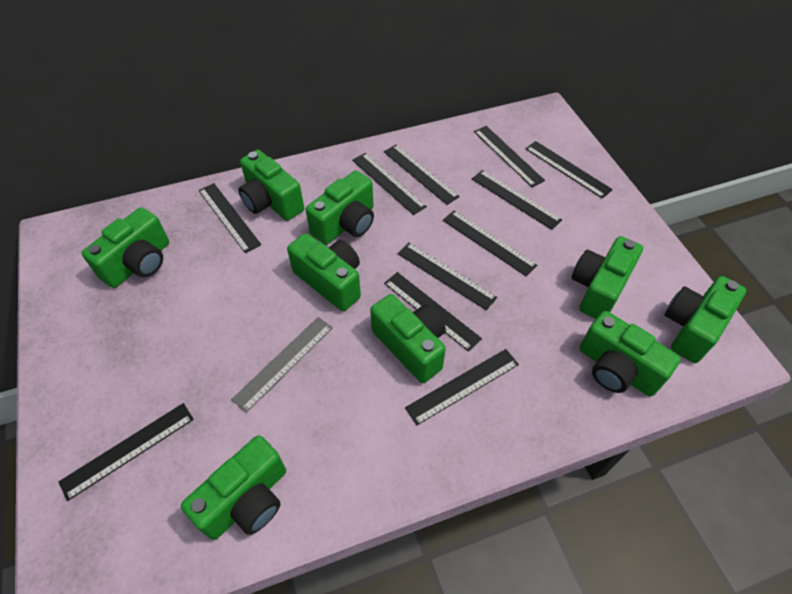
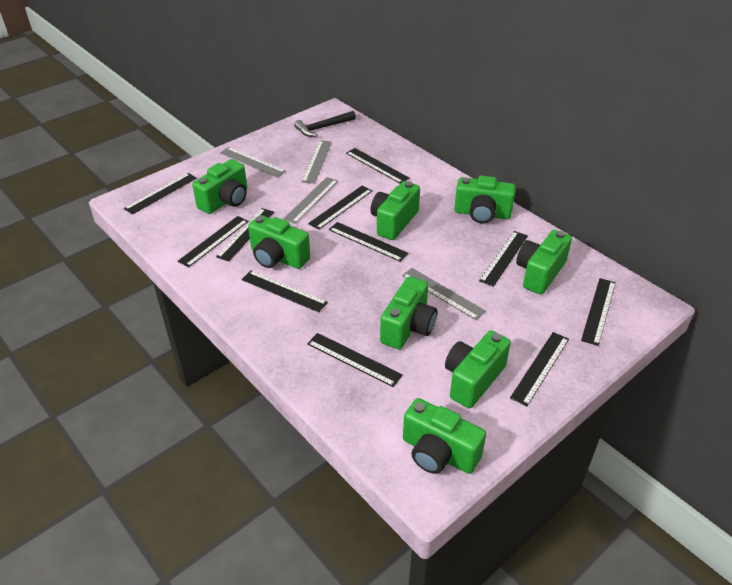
black hammer: none = 0 -> [294,111,356,137] = 1
green camera: [82,207,169,288] [181,435,286,540] [238,150,304,221] [287,233,361,311] [306,171,374,245] [370,294,446,383] [571,236,643,319] [579,311,681,397] [665,276,746,363] = 9 -> [192,159,247,214] [248,215,310,269] [371,181,420,240] [380,276,437,349] [403,398,486,474] [445,331,511,409] [454,176,516,223] [516,230,572,295] = 8
grey ruler: [231,317,333,413] = 1 -> [220,147,286,178] [283,177,338,224] [301,140,332,184] [402,268,486,320] = 4

